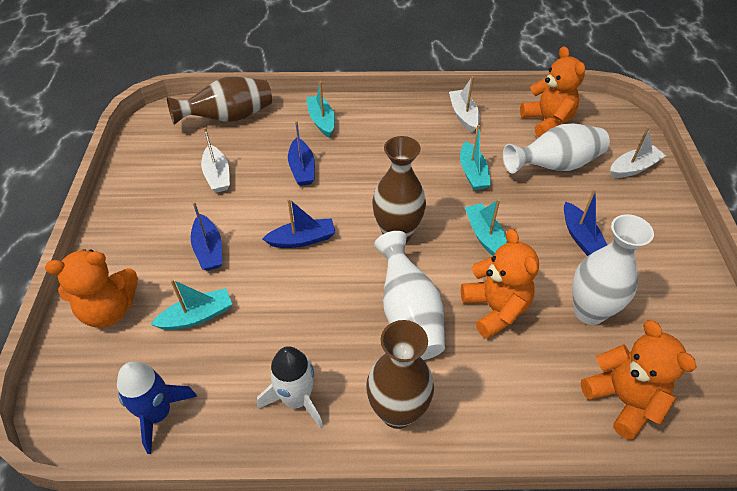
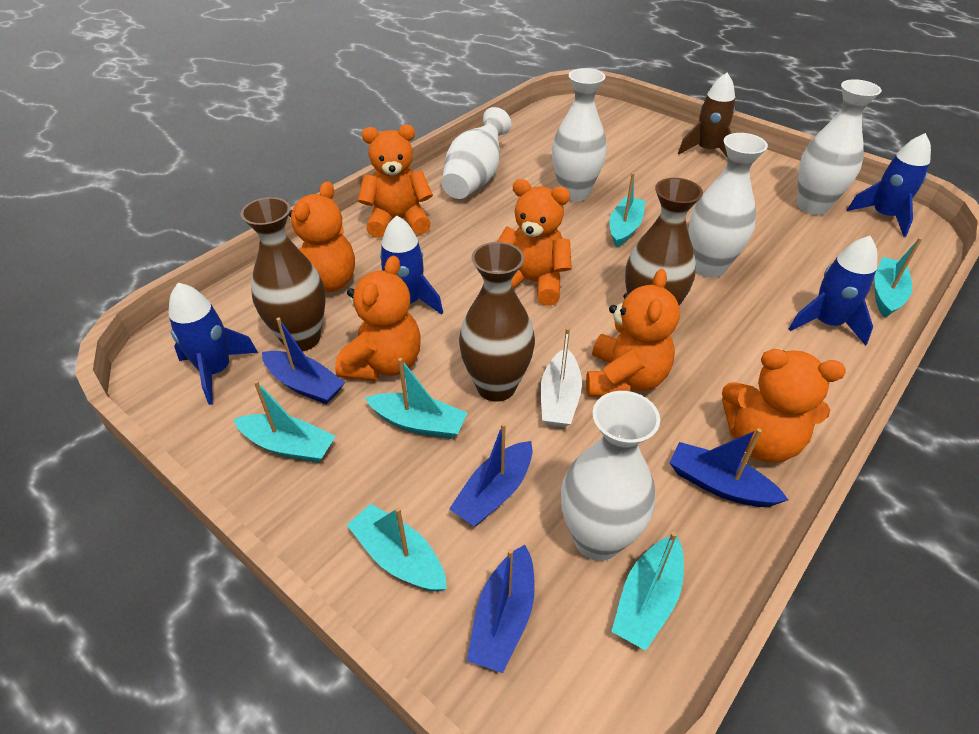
blue rocket: [117,362,197,454] = 1 -> [168,283,258,405] [380,215,443,315] [789,236,877,346] [847,133,931,237] = 4
brown rocket: none = 0 -> [678,73,735,158] = 1
orange teddy bear: [45,249,138,328] [461,229,539,339] [520,46,585,137] [581,320,697,440] = 4 -> [289,181,355,292] [335,256,421,381] [358,125,433,238] [497,179,572,306] [586,269,680,397] [722,349,846,463] = 6
turquoise boat: [150,279,232,330] [306,81,335,138] [460,125,491,190] [465,199,507,256] = 4 -> [234,380,336,463] [347,504,447,592] [365,358,467,439] [609,173,645,248] [611,532,684,651] [874,237,922,318] = 6
white boat: [201,127,230,193] [449,76,480,133] [610,127,666,178] = 3 -> [540,328,582,427] = 1
white rocket: [257,346,323,429] = 1 -> none = 0
white vase: [374,231,445,360] [503,123,610,173] [572,214,654,325] = 3 -> [441,107,511,199] [552,68,607,202] [561,391,660,561] [689,133,768,278] [798,79,882,215] = 5

